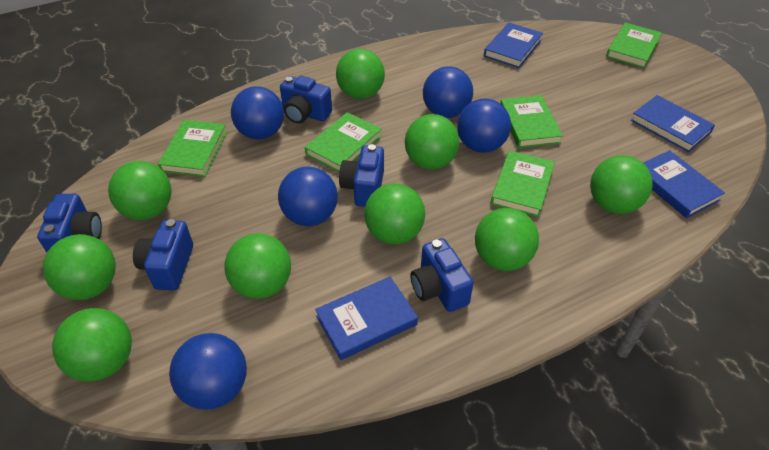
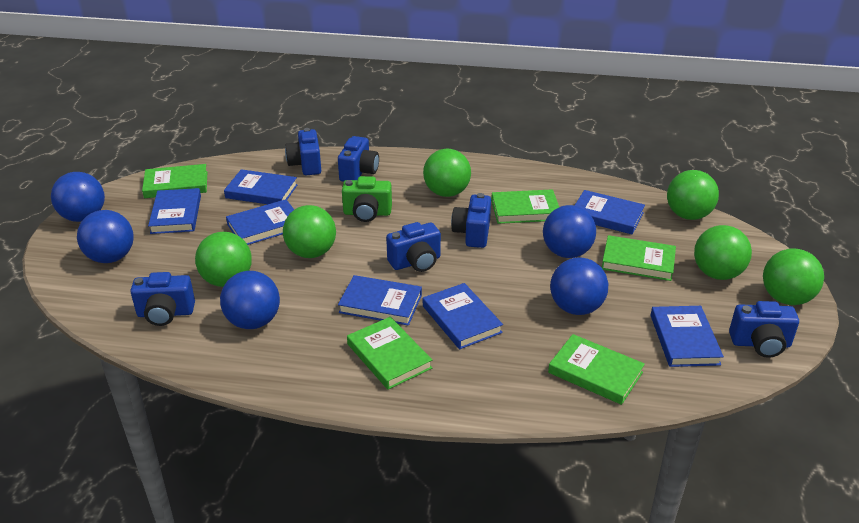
blue book: [315,277,418,360] [484,23,543,68] [631,95,715,152] [643,150,725,218] = 4 -> [148,188,201,234] [224,169,298,204] [226,199,294,245] [338,275,422,326] [423,283,503,349] [574,190,645,235] [650,306,724,367] = 7
blue camera: [37,194,102,252] [133,219,193,291] [280,76,332,124] [339,144,384,207] [410,238,474,312] = 5 -> [130,272,195,326] [285,128,321,175] [338,136,379,182] [386,222,441,272] [451,193,491,248] [729,301,799,358] = 6
green ball: [43,234,116,300] [52,308,132,382] [108,161,172,220] [224,233,291,299] [336,49,385,99] [364,183,425,244] [405,114,459,169] [475,208,539,271] [590,155,653,214] = 9 -> [195,232,252,287] [283,205,336,258] [423,149,471,197] [667,170,719,220] [694,225,752,280] [763,248,824,305] = 6
green camera: none = 0 -> [342,176,392,222] = 1

